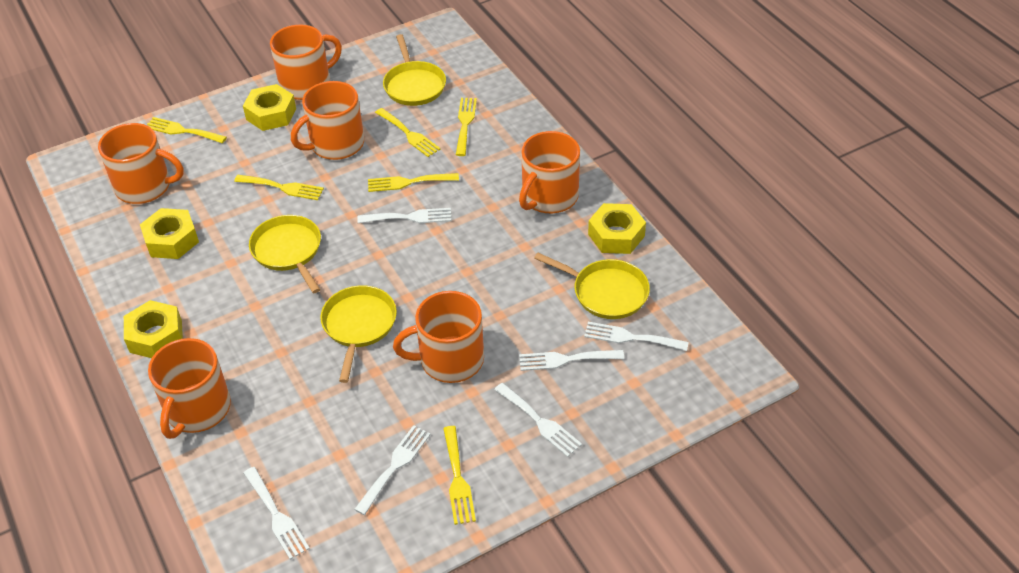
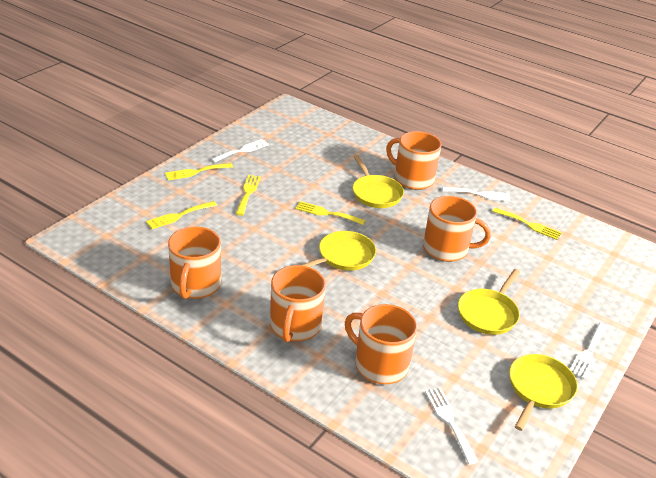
orange mug: [98,123,184,204] [148,338,231,439] [270,25,342,100] [291,81,364,160] [393,291,484,383] [519,131,580,213] = 6 -> [168,226,221,299] [270,265,326,342] [345,304,417,384] [386,131,441,190] [423,196,491,262] = 5
white fork: [244,467,310,560] [354,425,431,515] [357,208,451,223] [494,383,582,457] [519,350,624,371] [584,322,689,351] = 6 -> [211,139,269,163] [425,387,479,465] [443,187,511,202] [570,323,608,379] = 4
yellow fork: [147,117,227,143] [234,175,324,200] [368,173,459,192] [375,108,441,157] [443,426,476,525] [456,98,477,156] = 6 -> [146,201,217,229] [165,163,233,180] [236,175,261,216] [295,201,366,225] [492,208,562,240] = 5
yellow nut: [124,300,183,358] [140,208,199,259] [243,84,296,131] [588,203,646,254] = 4 -> none = 0

